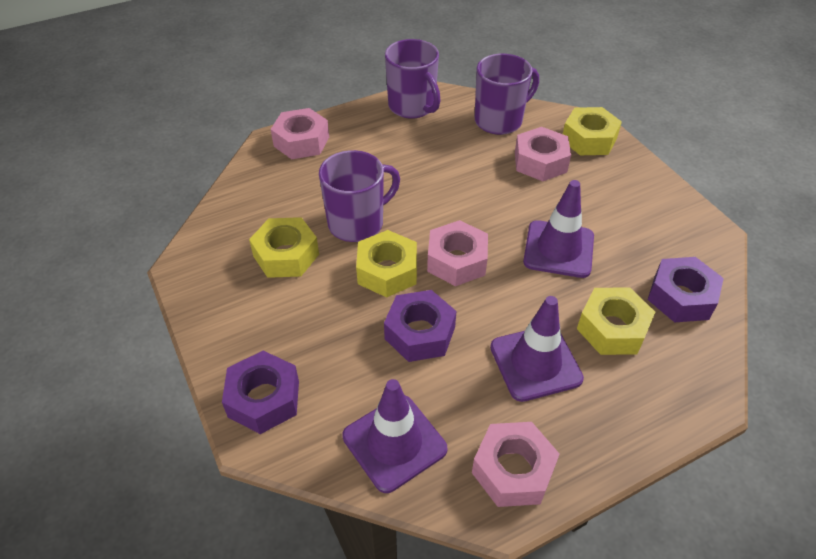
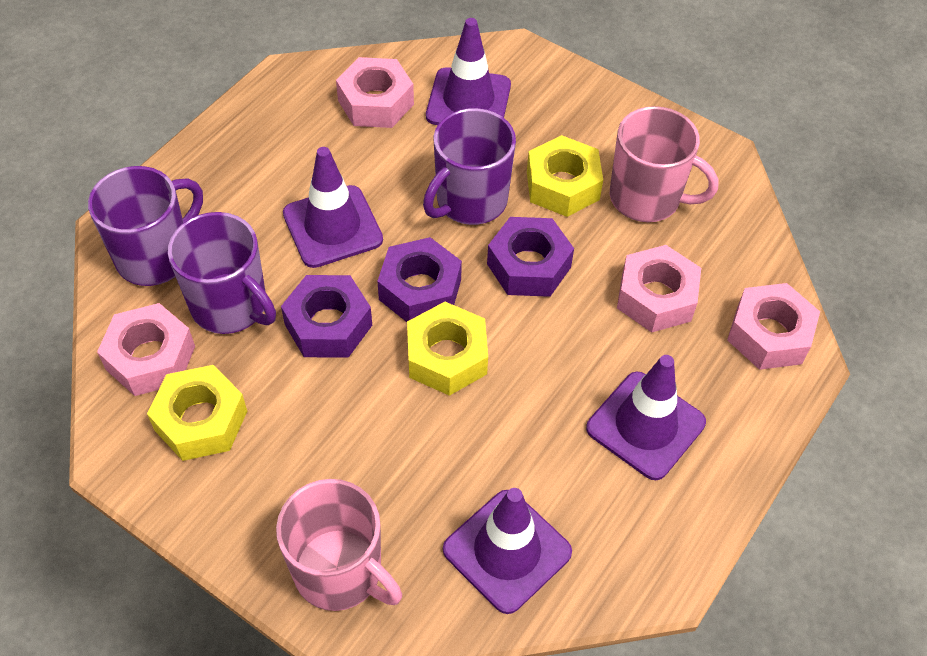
pink mug: none = 0 -> [276,479,402,611] [610,106,719,222] = 2
purple traffic cone: [342,379,447,493] [490,296,584,402] [523,180,594,278] = 3 -> [283,147,383,268] [426,18,511,125] [443,488,572,614] [586,355,706,480] = 4
yellow nut: [249,217,319,278] [356,230,417,297] [563,107,622,155] [577,287,655,355] = 4 -> [147,365,247,461] [407,302,488,396] [527,135,603,217] = 3

